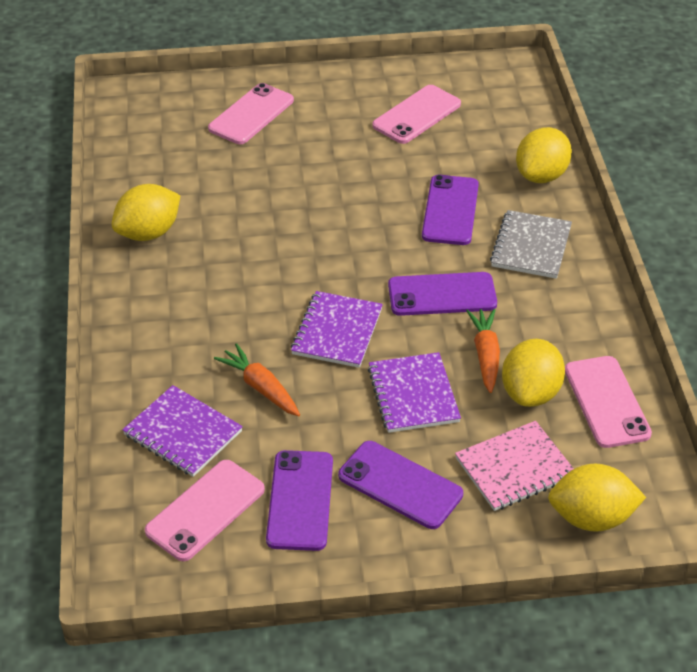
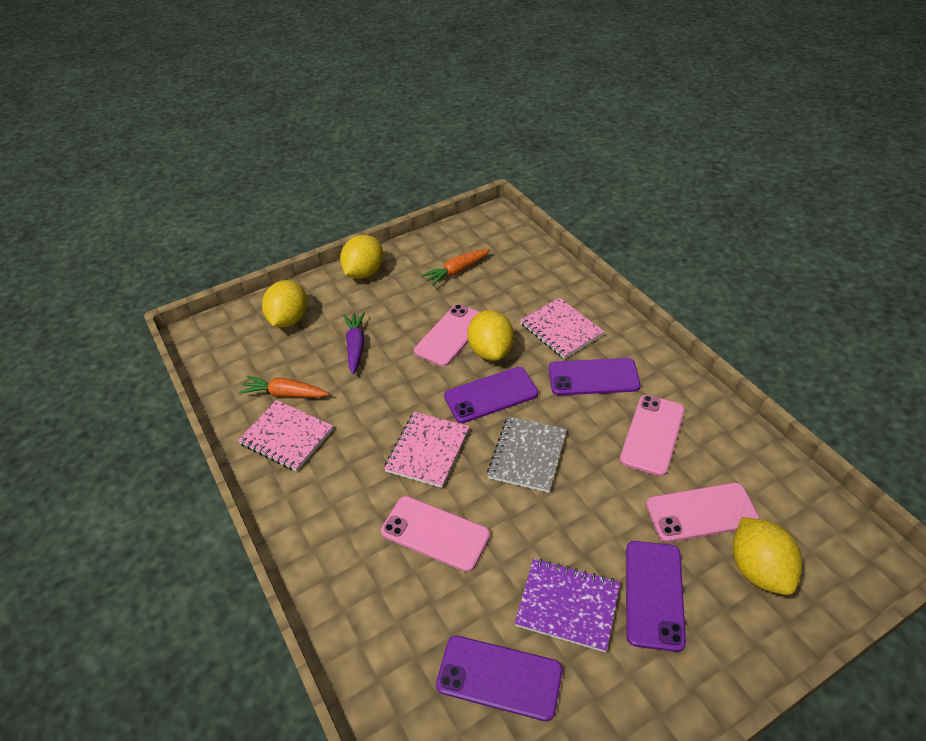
pink notebook: [455,421,574,511] = 1 -> [238,400,333,472] [384,412,470,488] [520,298,604,359] = 3
purple carrot: none = 0 -> [343,312,365,374] = 1
purple notebook: [122,385,243,477] [291,291,383,368] [368,352,461,433] = 3 -> [515,559,620,652] = 1

